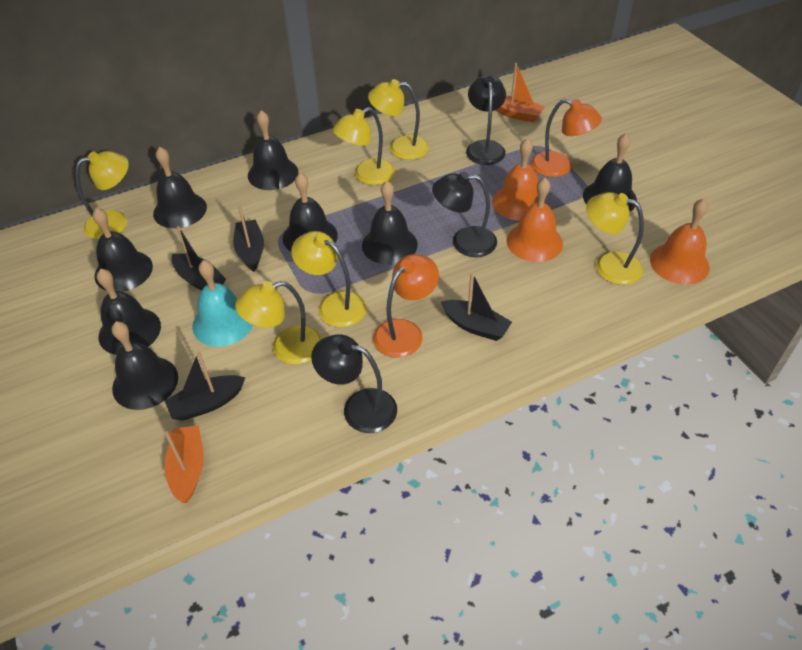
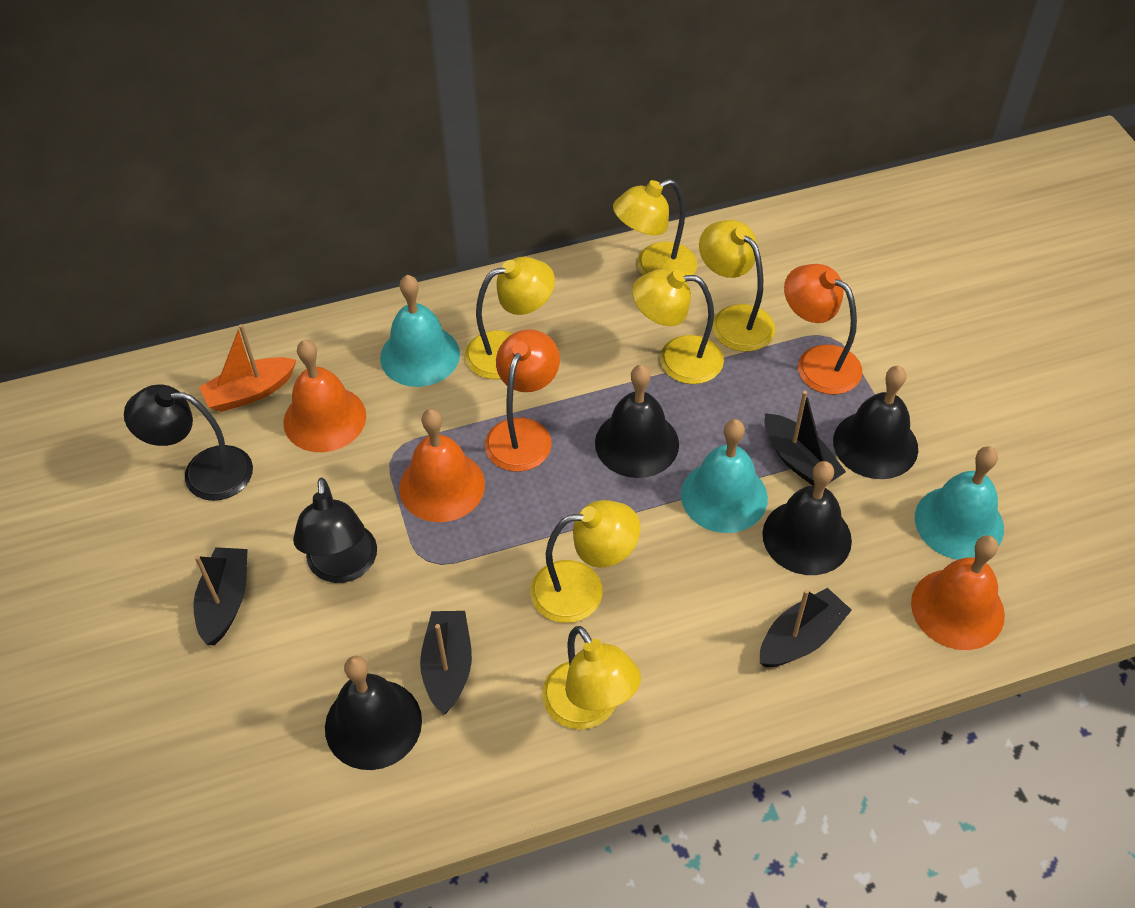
black bell: [92,208,153,292] [97,269,161,355] [111,321,178,410] [153,147,207,228] [248,110,298,190] [283,173,338,252] [362,181,418,265] [583,133,637,212] = 8 -> [325,656,422,770] [595,365,679,478] [762,461,852,575] [833,366,918,479] = 4
black lamp: [311,334,397,433] [432,172,497,257] [466,75,506,165] = 3 -> [124,384,253,501] [293,478,377,583] = 2
orange boat: [164,425,204,503] [496,63,545,123] = 2 -> [199,324,296,412] = 1
turquoise bell: [192,260,253,347] = 1 -> [380,275,460,387] [681,419,768,533] [915,446,1004,560] = 3

